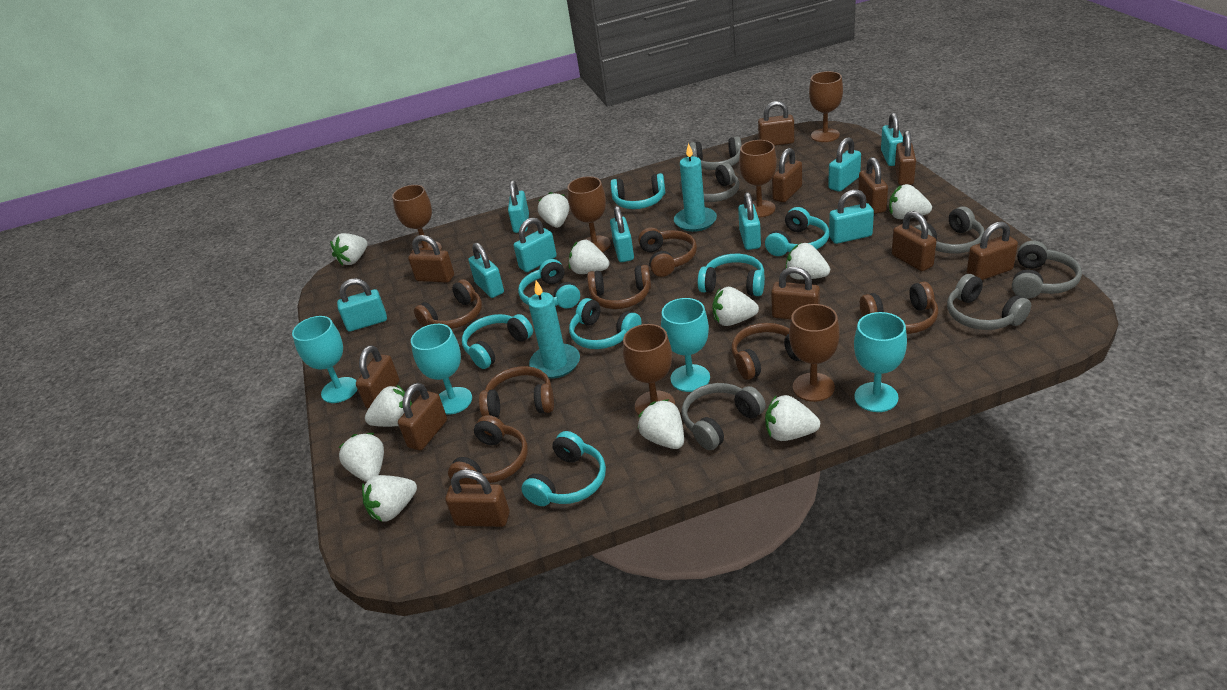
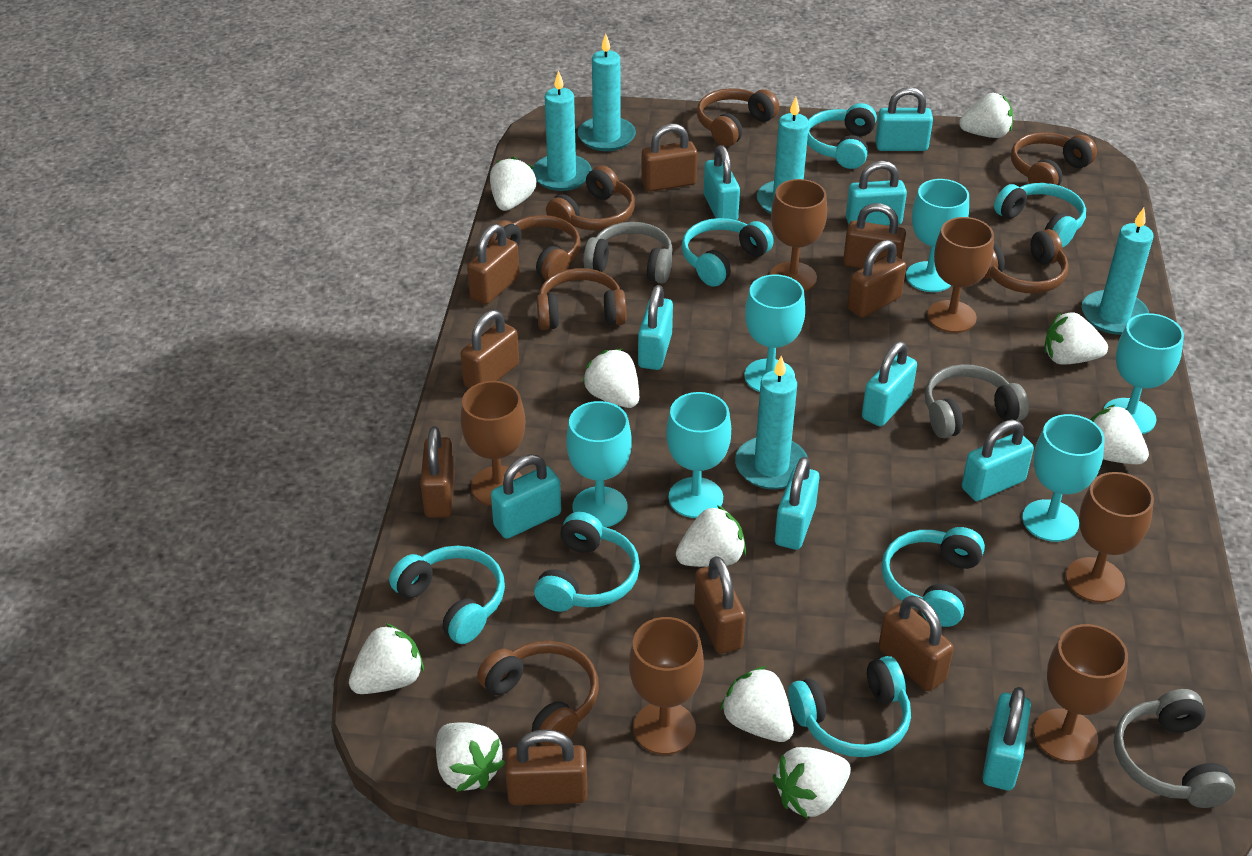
brown padlock: [356,345,399,409] [398,383,447,451] [408,235,454,283] [445,469,510,527] [758,101,794,146] [771,266,820,320] [772,148,802,202] [858,157,888,214] [892,211,936,271] [895,130,916,185] [967,222,1018,280] = 11 -> [420,426,455,518] [461,310,519,388] [467,224,519,304] [505,729,587,805] [641,124,698,192] [694,556,746,654] [843,203,906,269] [847,240,906,318] [879,595,954,691] = 9
grey headphones: [680,163,740,202] [681,383,766,450] [689,137,742,170] [915,206,984,254] [947,274,1031,330] [1012,241,1082,299] = 6 -> [583,222,673,283] [925,364,1029,438] [1113,689,1235,808] = 3
turquoise candle: [528,280,580,379] [674,143,717,232] = 2 -> [532,70,592,191] [578,34,636,151] [735,355,808,489] [757,97,809,214] [1082,208,1154,335] = 5
turquoise goblet: [292,316,357,403] [411,324,472,415] [661,298,710,392] [854,312,907,412] = 4 -> [566,401,632,527] [666,392,731,518] [744,274,805,392] [906,179,969,292] [1022,414,1105,542] [1104,313,1184,434] = 6
white strawberry: [330,233,368,266] [338,433,384,482] [362,475,417,522] [365,385,412,427] [538,192,569,228] [569,240,609,274] [638,399,684,449] [712,287,759,326] [765,395,820,441] [786,243,830,280] [889,184,932,219] = 11 -> [349,623,424,694] [436,722,505,792] [490,157,536,211] [582,349,639,408] [676,505,746,567] [720,666,794,742] [773,747,851,818] [959,93,1013,138] [1044,312,1108,365] [1090,404,1149,465] = 10

